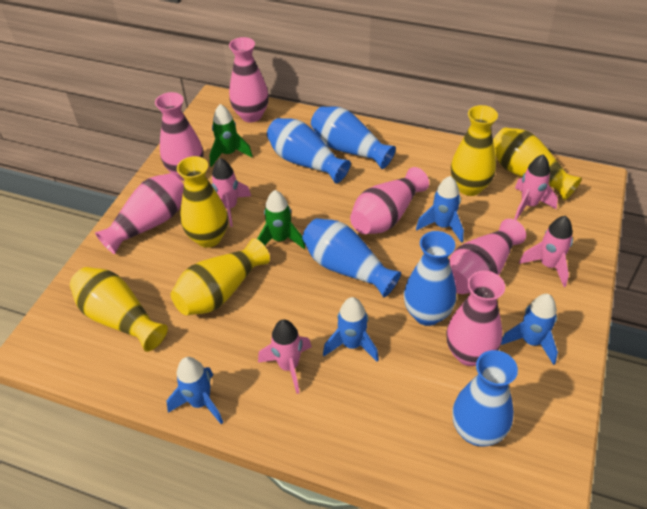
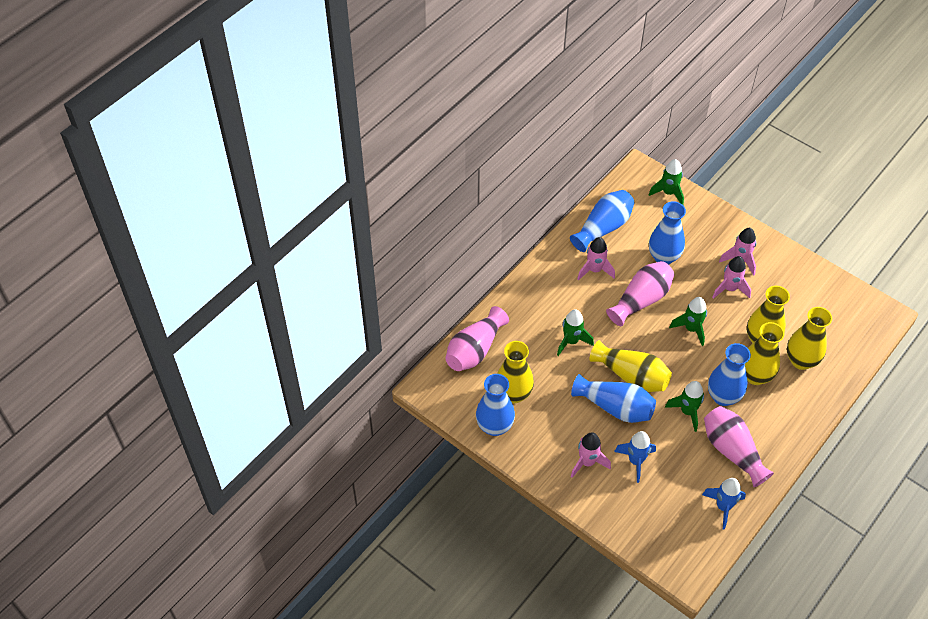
blue rocket: [166,357,223,424] [323,297,379,362] [416,176,464,243] [501,294,558,365] = 4 -> [614,431,656,483] [702,478,746,530] = 2
green rocket: [209,104,253,167] [257,190,306,249] = 2 -> [557,309,594,356] [649,159,684,205] [665,381,704,432] [669,297,707,346] = 4
pink vase: [95,173,184,254] [155,92,204,180] [229,37,269,123] [350,167,429,234] [446,271,505,366] [449,219,526,294] = 6 -> [445,306,509,371] [606,261,674,326] [704,406,774,487] = 3

